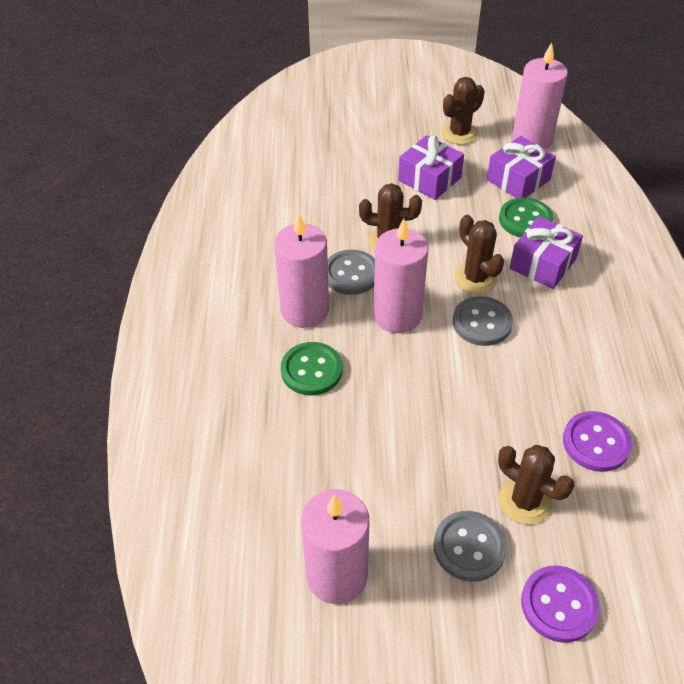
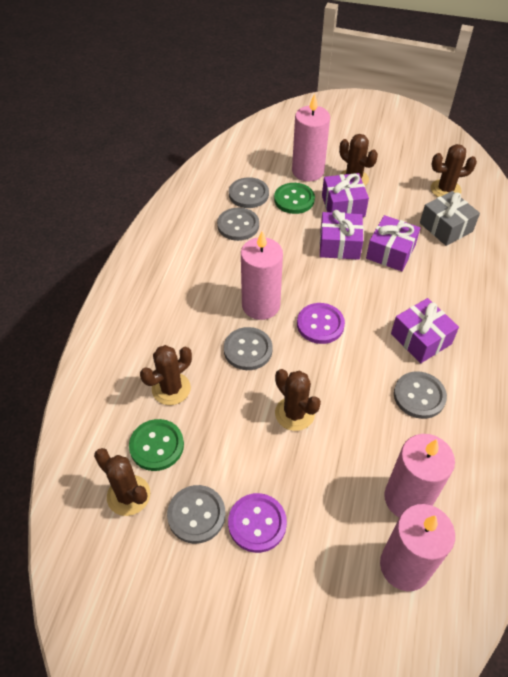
brown cactus: [359,183,422,251] [442,77,485,145] [454,215,504,294] [498,445,574,525] = 4 -> [94,448,150,516] [140,345,192,405] [275,369,321,431] [339,134,378,186] [431,144,477,197] = 5
grey button: [328,250,375,295] [433,511,507,582] [453,296,513,346] = 3 -> [167,485,226,544] [217,207,259,241] [224,327,273,370] [229,177,269,208] [394,371,447,419] = 5
grey gift: none = 0 -> [420,191,480,246] = 1
purple gift: [398,135,464,200] [487,136,556,198] [510,216,583,289] = 3 -> [320,210,363,260] [322,173,369,217] [366,215,420,271] [391,298,459,363] = 4

